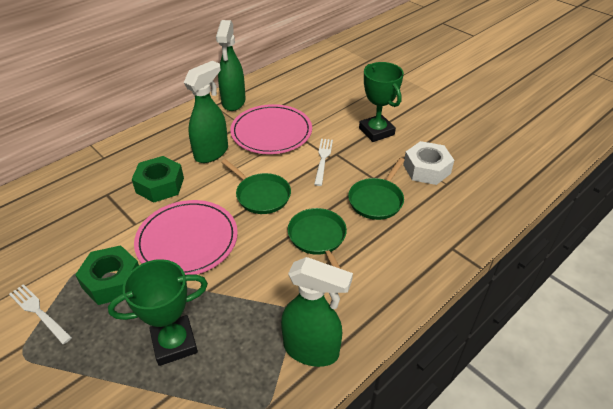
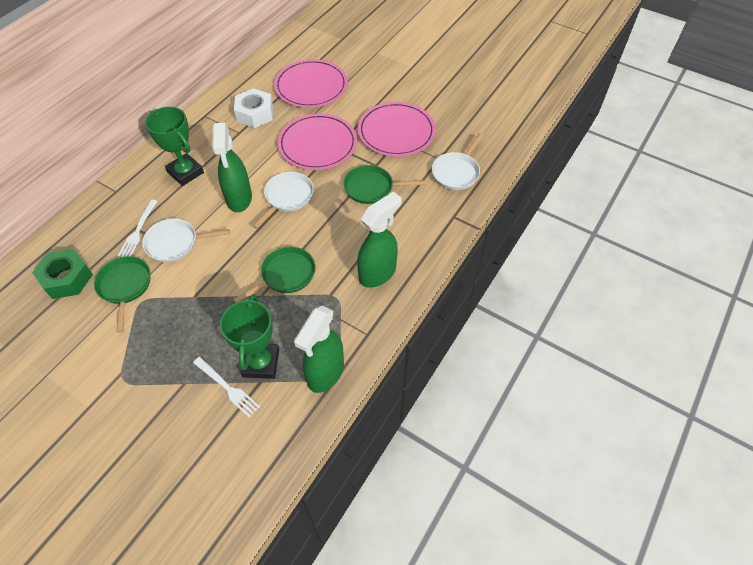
green nut: [75,245,139,305] [132,156,184,202] = 2 -> [32,249,93,299] = 1
pink plate: [134,200,238,275] [230,104,312,154] = 2 -> [274,59,348,108] [278,113,357,170] [358,102,436,157] = 3
white pan: none = 0 -> [142,218,230,262] [252,172,314,228] [432,133,483,190] = 3

